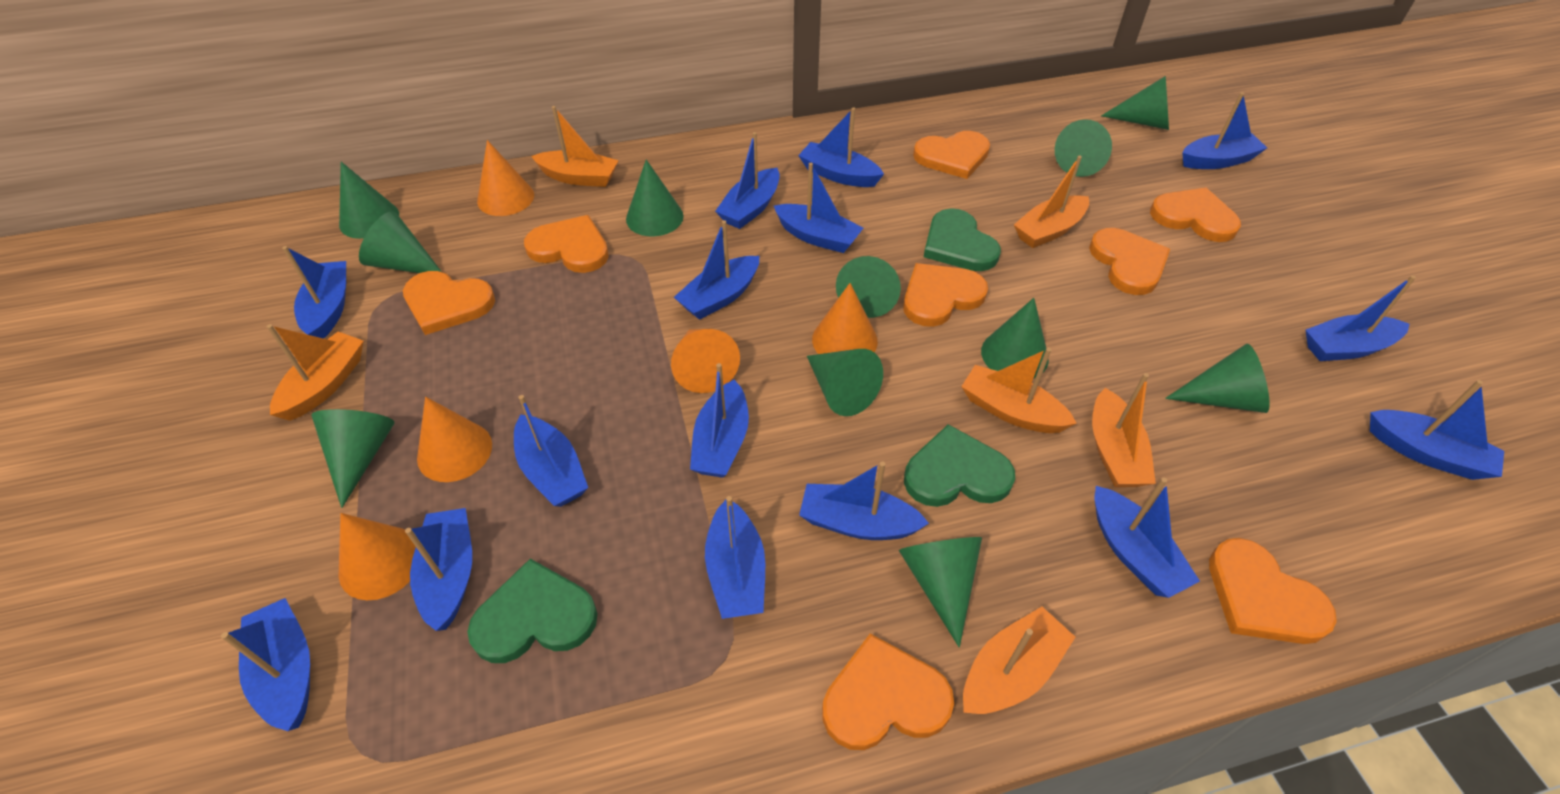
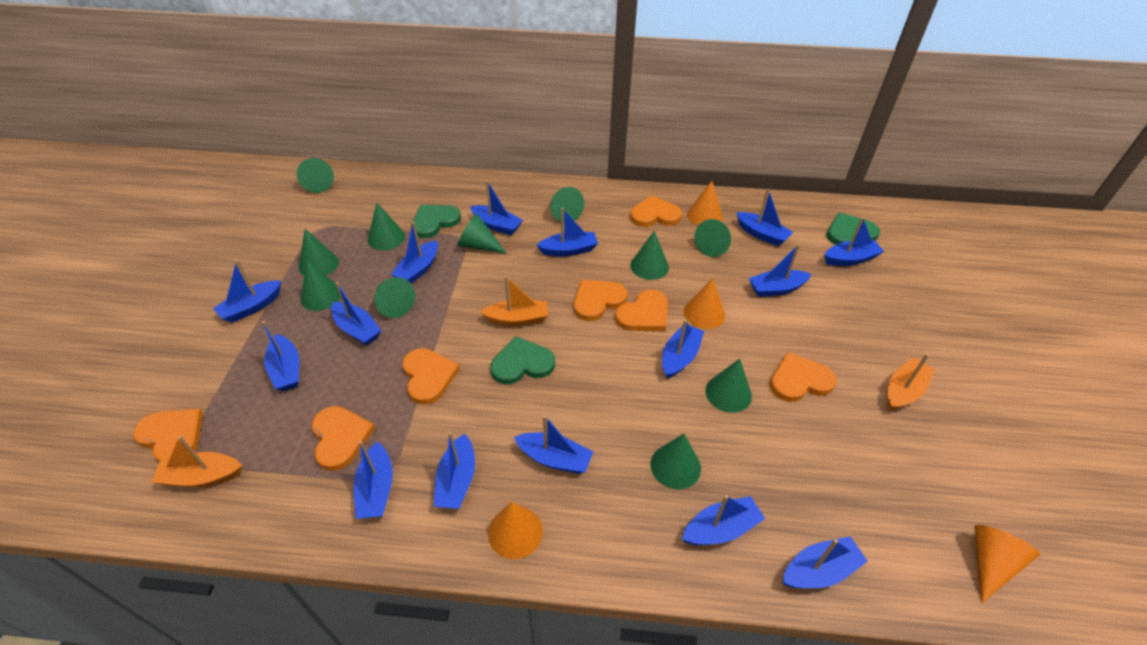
orange boat: [267,324,364,421] [531,106,619,187] [961,348,1077,433] [963,606,1075,714] [1014,156,1089,248] [1092,373,1156,487] = 6 -> [152,436,242,487] [480,276,548,326] [888,353,934,411] = 3
orange cone: [339,513,416,600] [417,397,492,482] [477,140,534,216] [671,329,740,393] [812,283,878,354] = 5 -> [488,502,543,559] [684,278,725,329] [687,181,723,226] [974,525,1040,603] = 4
orange heart: [403,271,495,335] [524,215,609,273] [822,634,954,750] [903,263,988,327] [913,131,990,179] [1089,228,1170,295] [1150,188,1241,242] [1209,538,1337,644] = 8 -> [133,408,203,462] [312,406,375,471] [402,348,460,405] [574,280,628,321] [615,289,668,331] [630,195,682,227] [770,352,837,402] = 7

